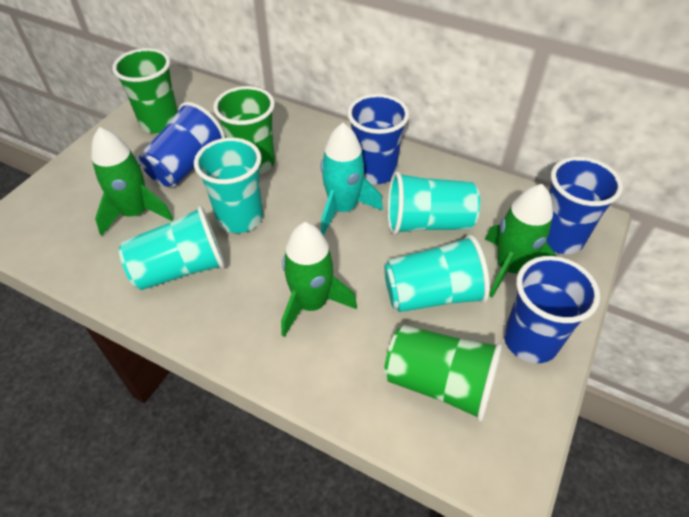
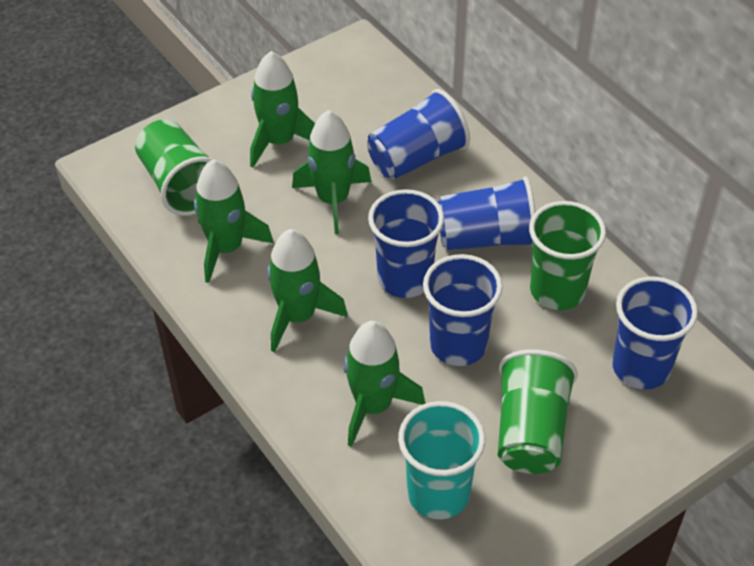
blue cup: [139,102,225,187] [347,94,409,184] [504,256,600,363] [546,157,623,254] = 4 -> [367,89,470,180] [368,189,444,298] [423,254,503,366] [437,176,536,251] [612,276,698,389] = 5
green rocket: [91,127,173,236] [281,222,357,337] [485,184,557,298] = 3 -> [194,159,273,283] [250,51,315,168] [267,229,348,352] [292,110,371,234] [344,321,425,447] = 5
turquoise cup: [119,206,225,290] [194,138,263,233] [384,235,490,312] [388,171,480,235] = 4 -> [398,401,485,519] = 1
turquoise rocket: [321,123,383,235] = 1 -> none = 0

